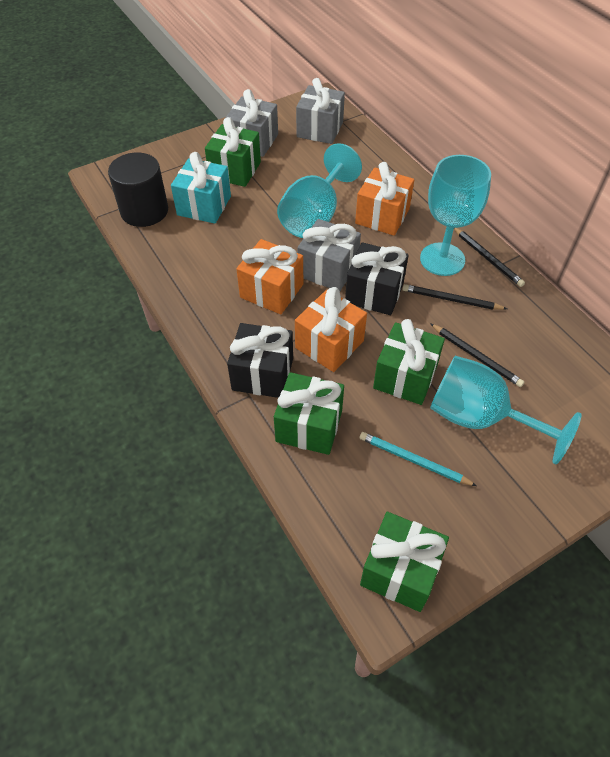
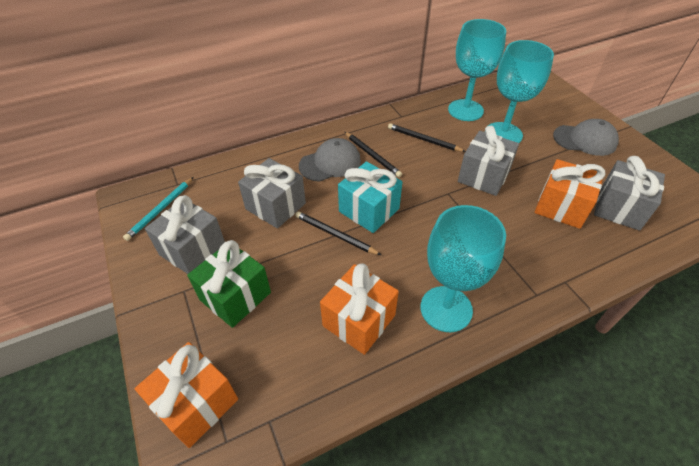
black cylinder: [108,152,168,227] = 1 -> none = 0
black gift: [227,323,293,398] [345,242,409,315] = 2 -> none = 0
green gift: [205,117,261,187] [274,372,344,455] [360,512,449,612] [373,319,445,405] = 4 -> [187,240,271,328] = 1
grey cap: none = 0 -> [299,138,361,182] [553,119,619,156] = 2
grey gift: [225,89,278,157] [296,78,345,144] [297,219,361,291] = 3 -> [145,195,225,274] [238,158,306,228] [458,126,519,196] [594,156,665,231] = 4

